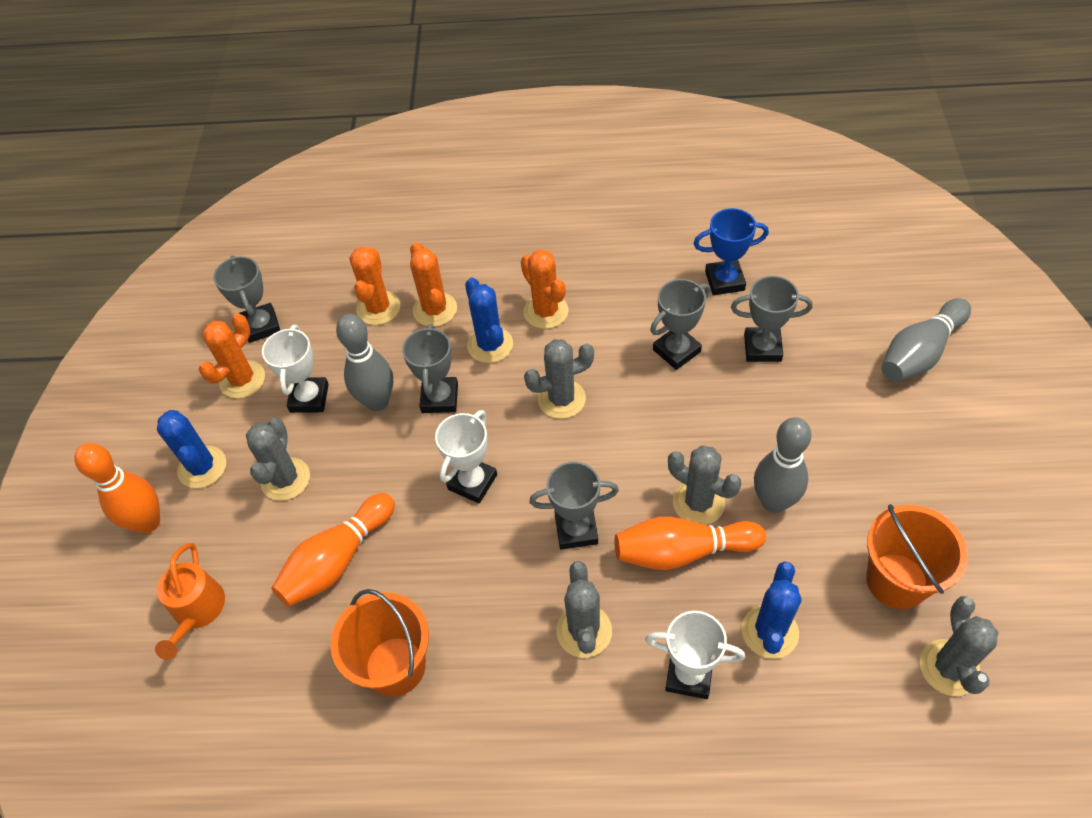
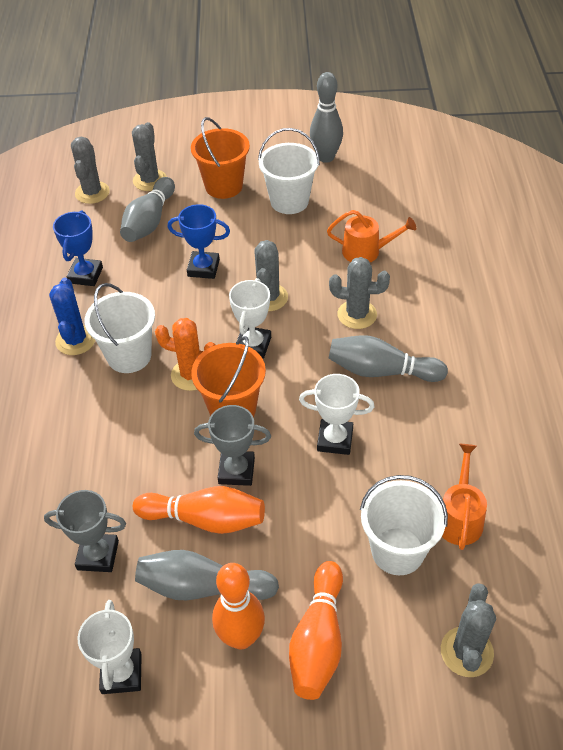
blue cactus: [157,410,226,488] [465,278,513,363] [742,561,802,659] = 3 -> [49,278,95,355] = 1
blue trophy: [693,208,769,295] = 1 -> [53,210,103,286] [168,204,230,279] = 2
grey bowling pin: [336,314,393,411] [754,417,811,513] [881,298,971,382] = 3 -> [120,177,175,242] [135,550,279,600] [310,72,343,163] [328,335,448,382] = 4
grey trophy: [213,255,280,343] [402,324,458,413] [529,462,619,550] [650,279,710,370] [731,276,813,362] = 5 -> [44,490,126,572] [194,405,271,486] = 2
orange cactus: [199,314,265,398] [349,247,400,325] [410,242,457,327] [521,249,568,329] = 4 -> [155,318,216,391] = 1
orange watering can: [155,543,225,660] = 1 -> [327,210,416,262] [442,444,487,550] = 2
white bucket: none = 0 -> [85,283,155,373] [258,128,320,214] [360,475,448,575] = 3

